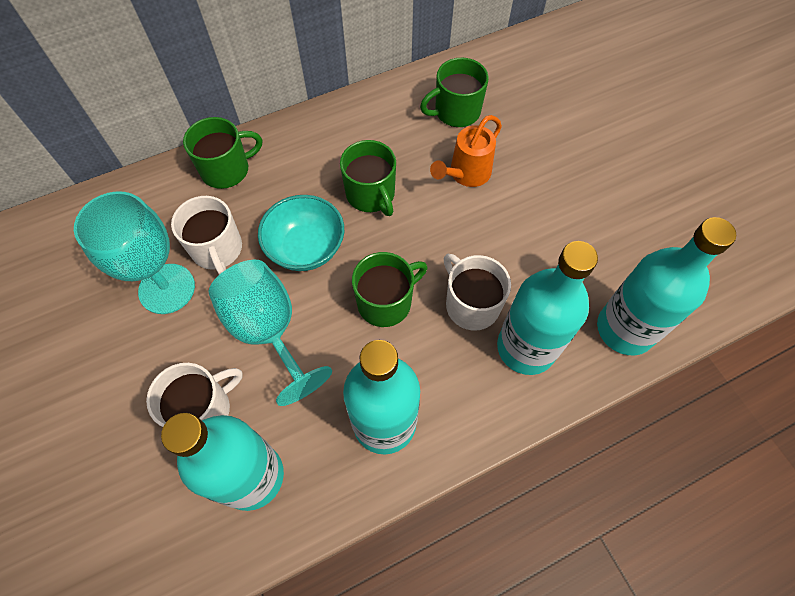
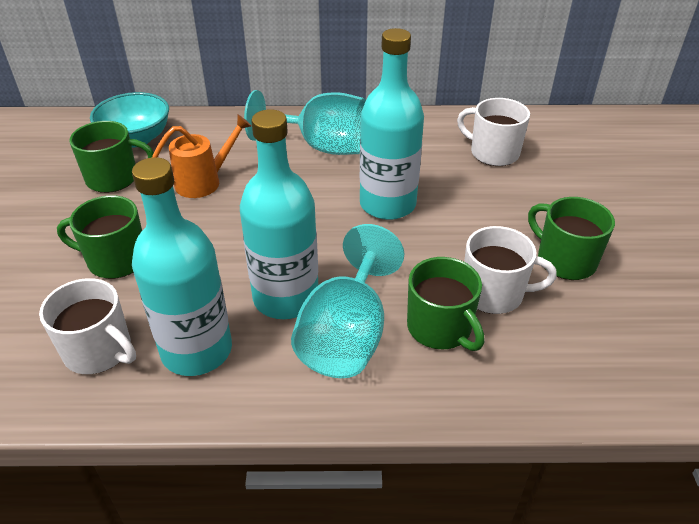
turquoise bottle: [161,413,284,511] [343,340,420,455] [497,241,598,375] [597,217,736,355] = 4 -> [132,157,232,376] [240,109,318,319] [360,28,424,220] = 3

